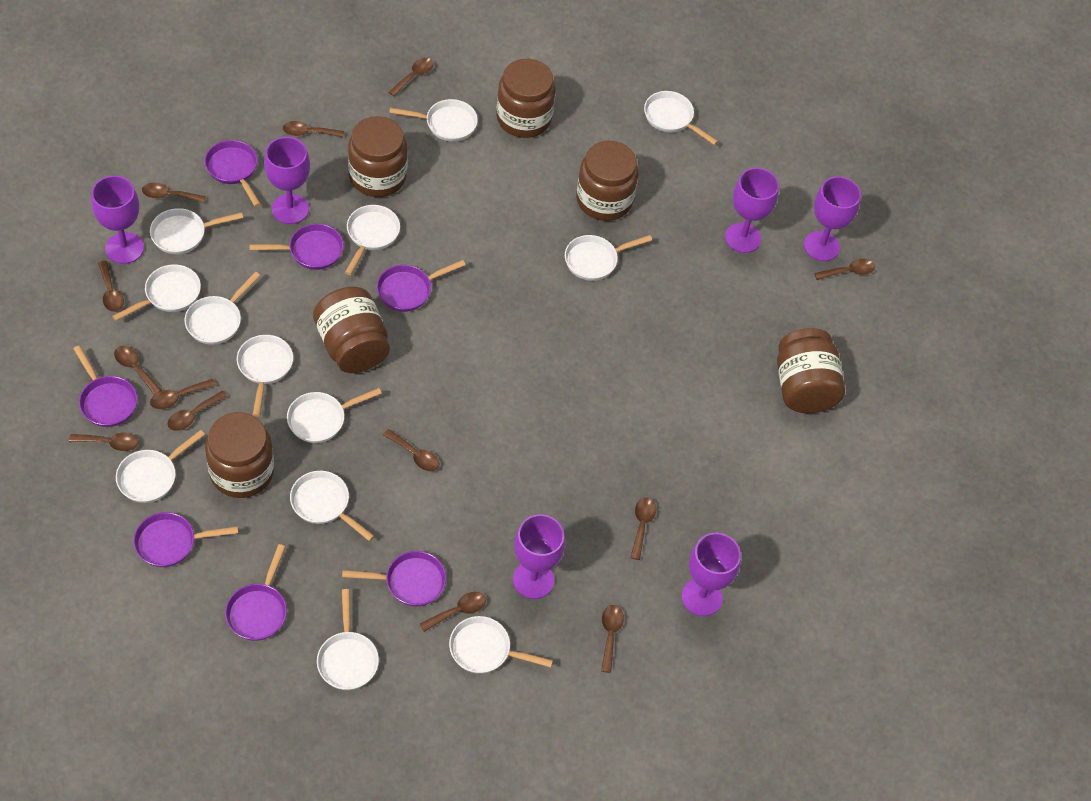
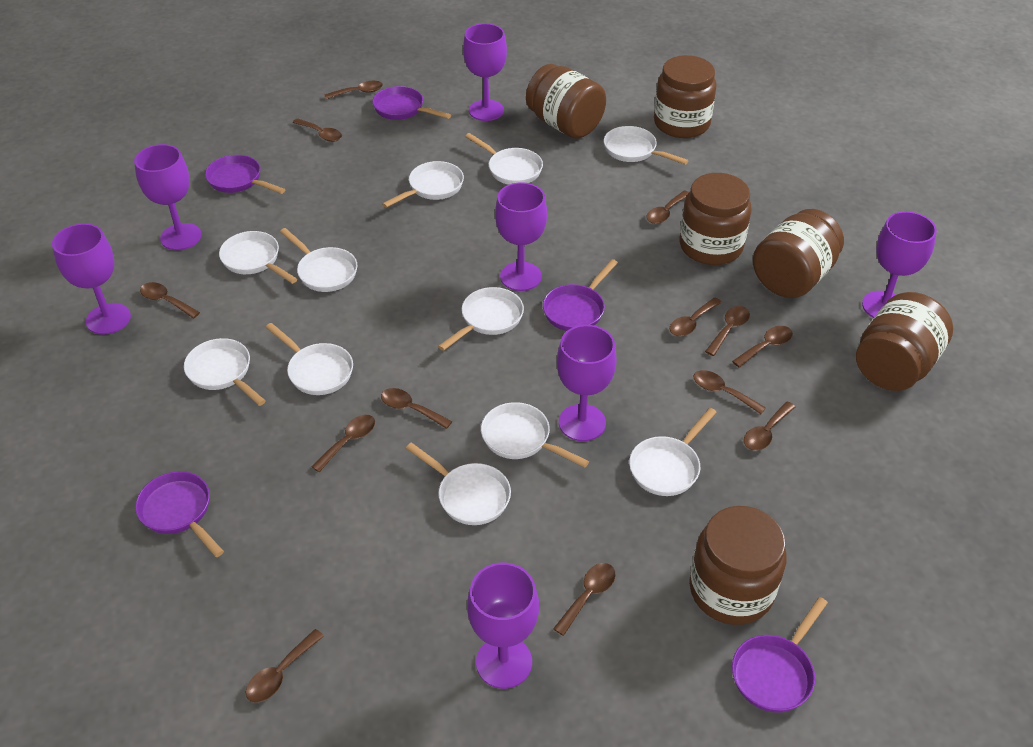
purple goblet: [91,176,144,264] [264,137,310,224] [513,514,565,599] [682,533,741,616] [725,168,779,253] [804,176,861,261] = 6 -> [52,223,131,335] [134,144,202,250] [463,23,507,121] [467,563,539,689] [495,182,547,291] [557,325,617,441] [862,211,937,318] = 7
purple pan: [73,346,138,427] [133,512,238,567] [204,140,261,207] [225,544,287,641] [249,224,344,270] [342,551,446,606] [377,260,465,312] = 7 -> [135,471,224,557] [205,155,286,194] [372,86,451,120] [543,259,618,331] [732,597,828,713] = 5
white pan: [112,264,201,321] [116,430,205,503] [150,208,243,254] [184,272,260,345] [237,335,293,417] [287,388,382,443] [290,471,374,541] [317,589,379,690] [345,205,400,275] [389,99,478,142] [449,616,553,674] [565,235,652,281] [644,91,718,145] = 13 -> [184,338,266,406] [219,231,297,284] [266,323,353,395] [280,228,357,292] [382,161,464,208] [406,442,511,525] [438,287,524,351] [465,133,543,185] [481,402,589,468] [604,126,689,165] [629,408,717,496] = 11

